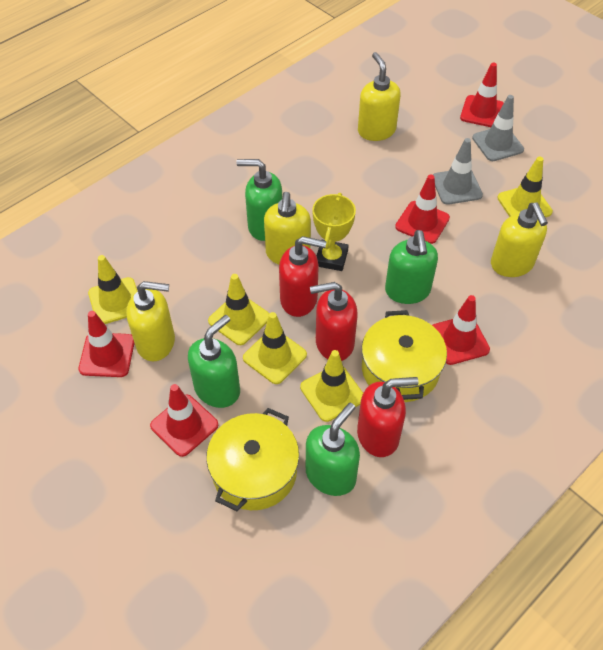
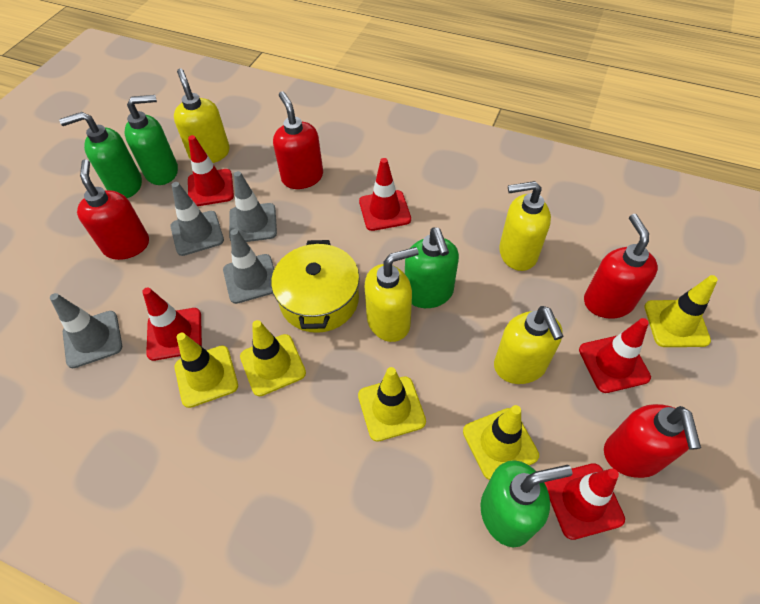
grey traffic cone: [433,138,483,205] [472,95,524,161] = 2 -> [50,293,122,368] [170,182,224,256] [223,229,274,304] [229,171,277,242] = 4
red soap dispenser: [279,236,326,317] [310,282,358,361] [357,377,419,457] = 3 -> [77,159,149,260] [273,91,323,189] [584,214,658,319] [604,404,701,478] = 4
yellow pot: [206,408,299,511] [362,310,447,402] = 2 -> [271,240,360,333] = 1
yellow trophy: [312,193,356,271] = 1 -> none = 0

